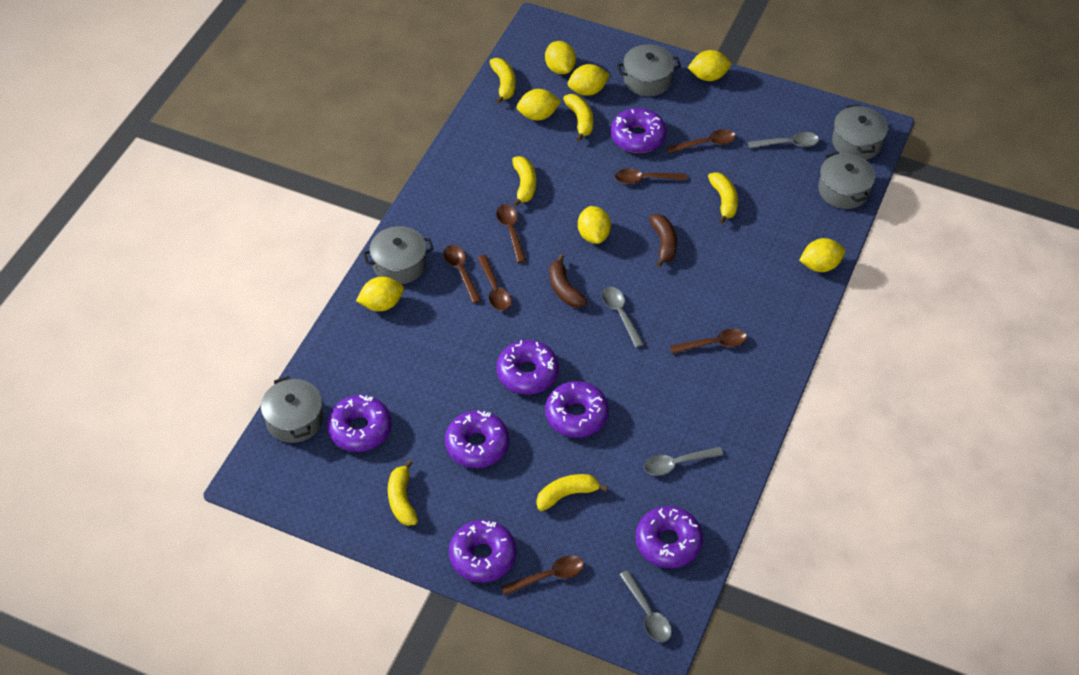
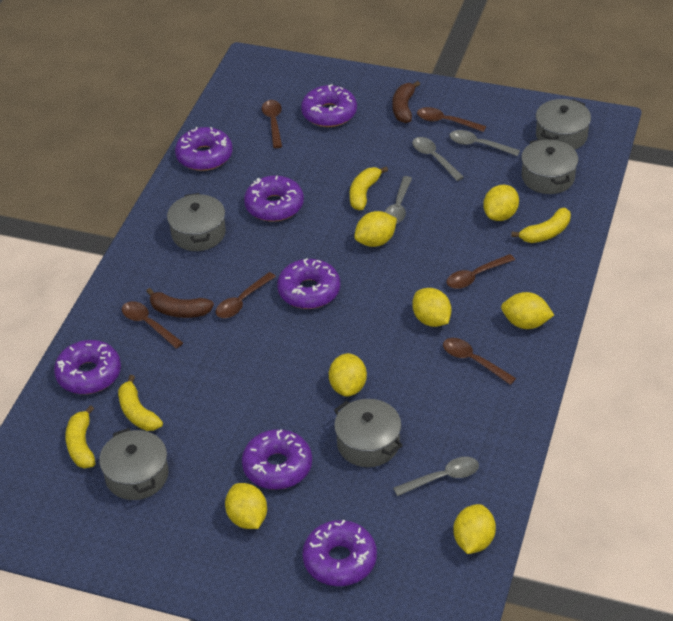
brown spoon: [443,245,482,304] [477,255,511,311] [496,204,526,263] [501,555,584,596] [615,168,687,184] [667,129,736,154] [670,329,747,354] = 7 -> [122,301,183,349] [216,272,276,318] [262,100,282,148] [417,107,486,132] [443,338,516,385] [447,254,515,289] = 6
yellow banana: [388,460,418,526] [490,58,515,104] [512,156,536,207] [536,474,608,511] [563,94,593,141] [708,172,738,224] = 6 -> [65,405,95,469] [118,375,163,431] [350,167,388,210] [511,208,571,243] = 4

